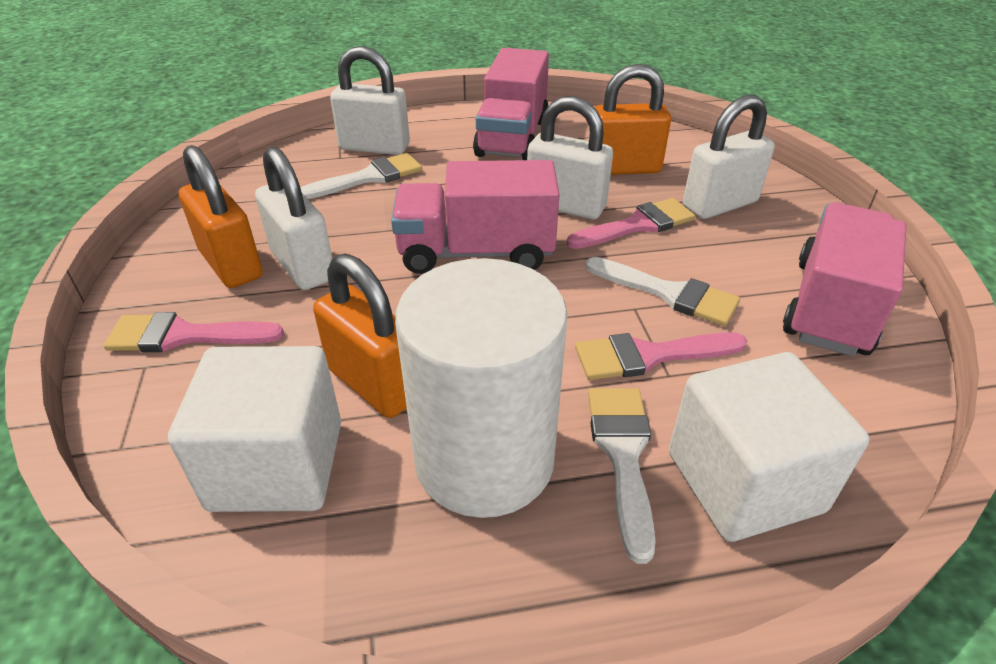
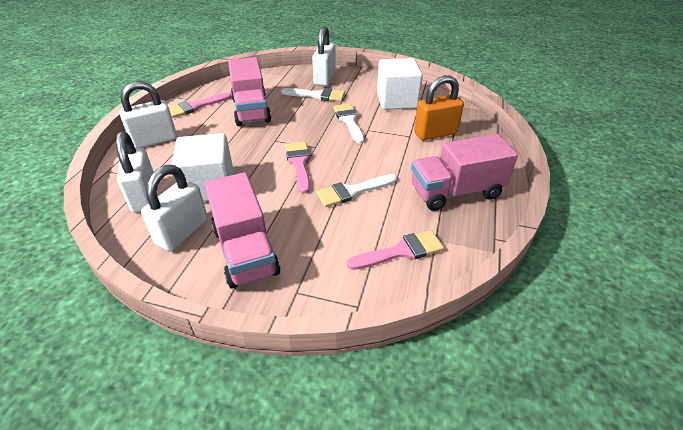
orange padlock: [179,145,263,288] [313,253,407,418] [594,64,671,175] = 3 -> [414,75,464,140] = 1
white cylinder: [395,258,568,518] = 1 -> none = 0

